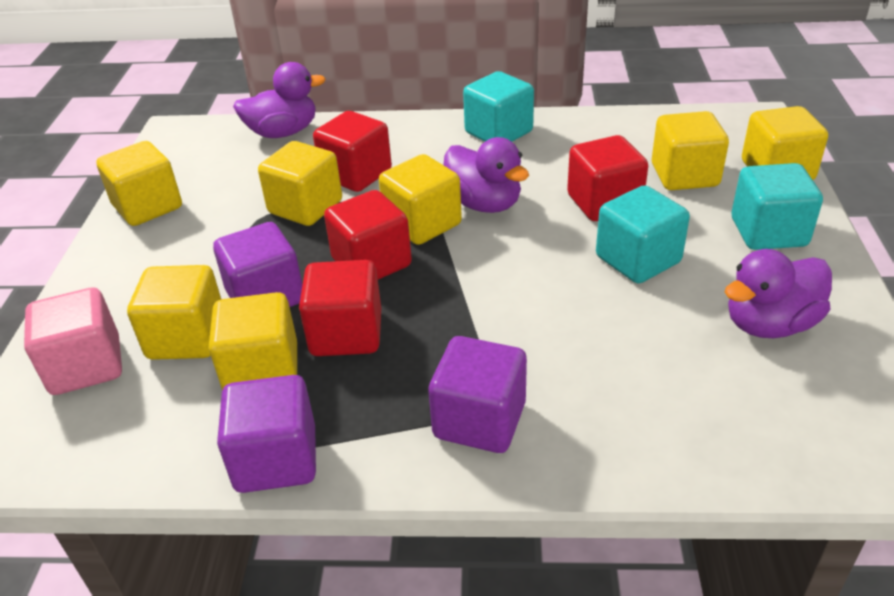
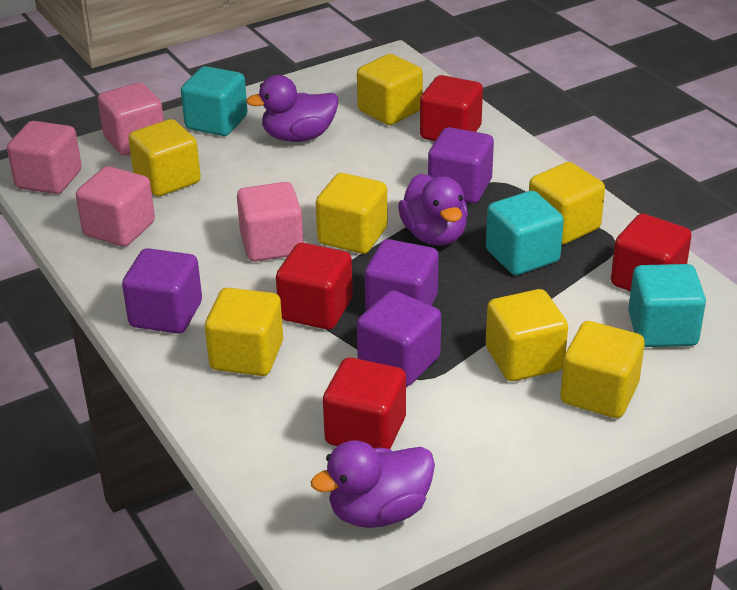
pink cube: [24,288,122,395] = 1 -> [7,121,82,194] [76,166,155,247] [98,83,164,156] [237,182,304,262] = 4
purple cube: [213,222,303,307] [217,375,316,493] [428,336,527,453] = 3 -> [122,248,202,334] [357,290,441,387] [365,239,438,311] [428,127,494,203] = 4

